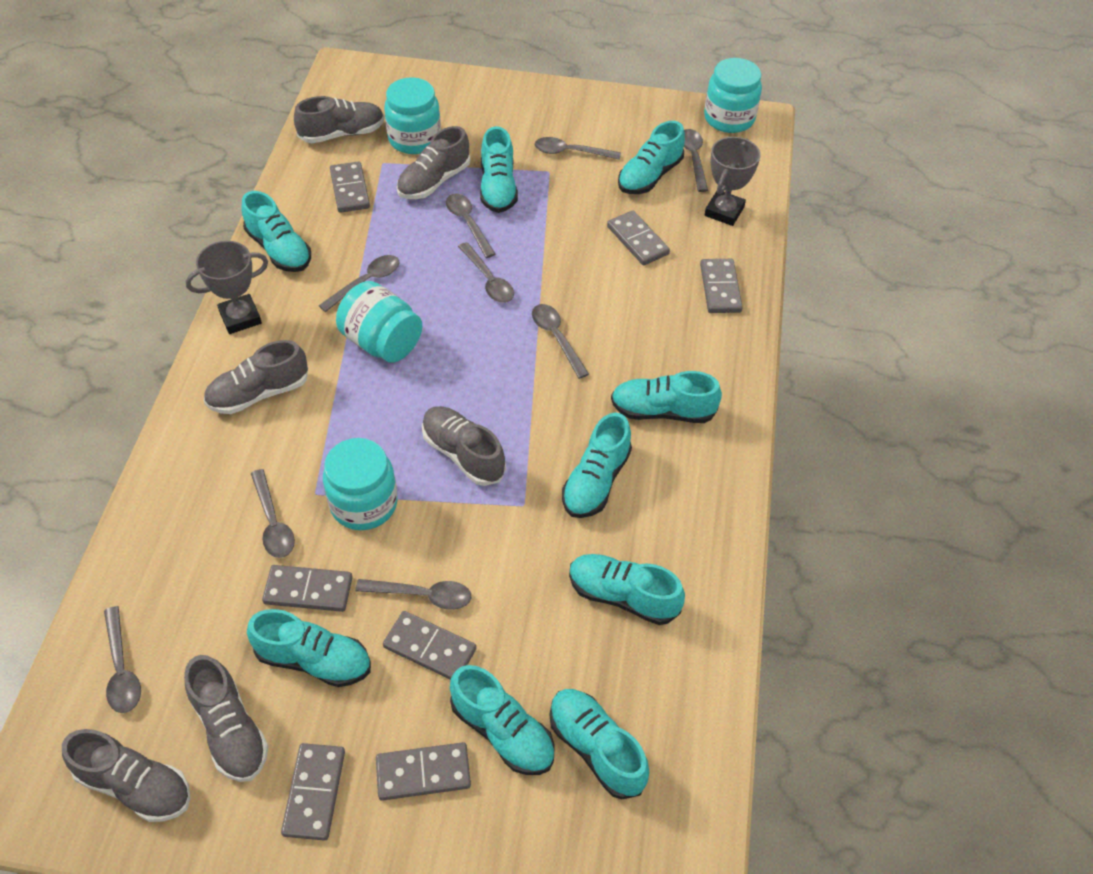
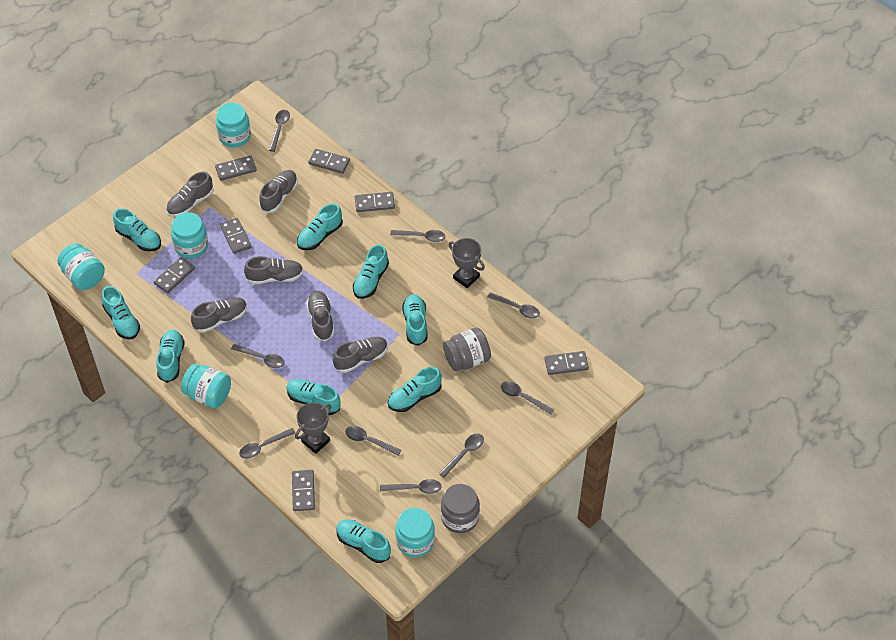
grey jar: none = 0 -> [441,484,480,533] [443,327,491,371] = 2
turquoise jar: [323,438,398,530] [336,281,422,363] [384,77,441,154] [704,58,762,133] = 4 -> [57,243,105,290] [171,212,208,259] [181,364,231,408] [216,103,251,147] [395,508,435,558] = 5

